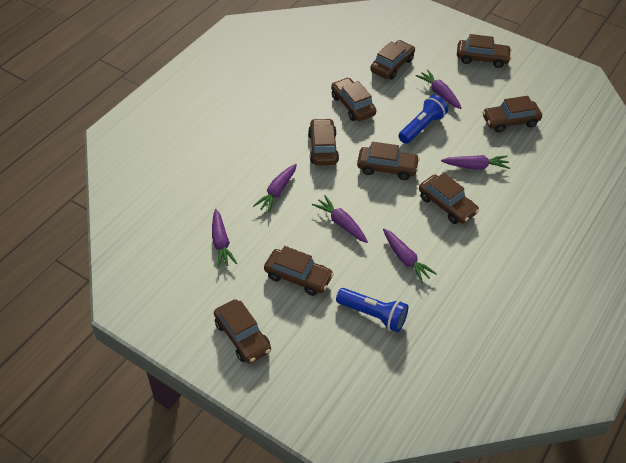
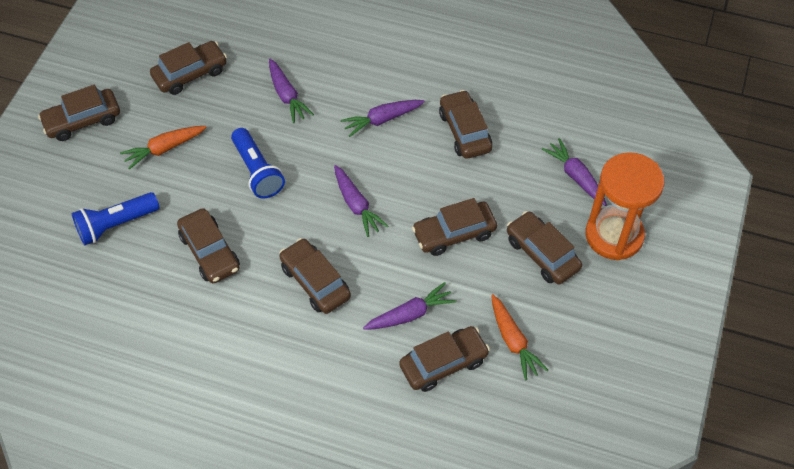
brown car: [214,299,271,364] [264,246,334,296] [308,118,339,165] [331,77,377,121] [357,142,420,180] [370,40,415,80] [419,173,479,224] [457,34,512,68] [482,96,542,133] = 9 -> [38,85,120,141] [150,41,227,95] [177,208,240,283] [279,238,351,314] [399,326,490,392] [412,198,497,256] [439,90,492,159] [507,211,582,284] = 8
orange carrot: none = 0 -> [120,126,206,170] [491,294,548,381] = 2
orange hourglass: none = 0 -> [585,152,664,260] = 1
purple carrot: [212,209,237,268] [253,164,297,213] [312,195,368,243] [383,228,437,283] [416,70,462,109] [441,155,510,169] = 6 -> [269,59,314,123] [334,165,389,237] [341,100,425,137] [363,282,456,330] [542,138,607,206] = 5

